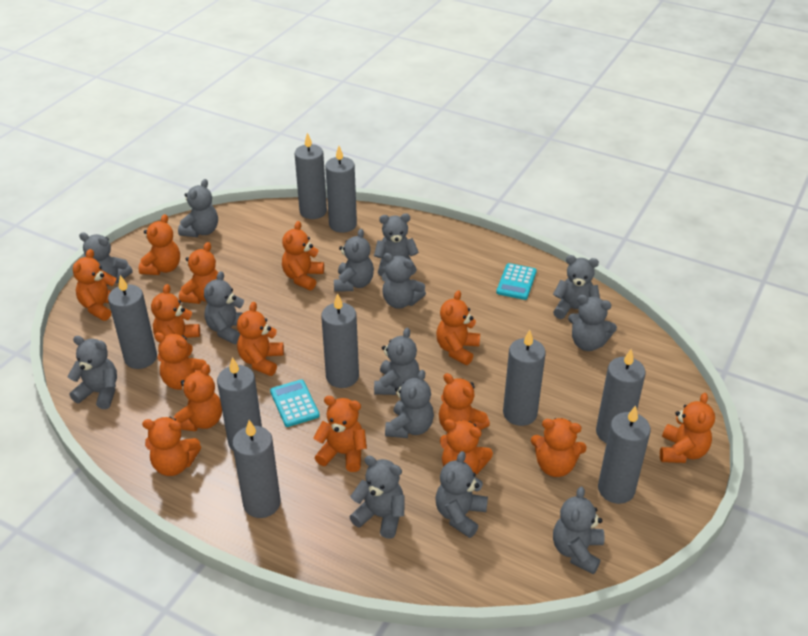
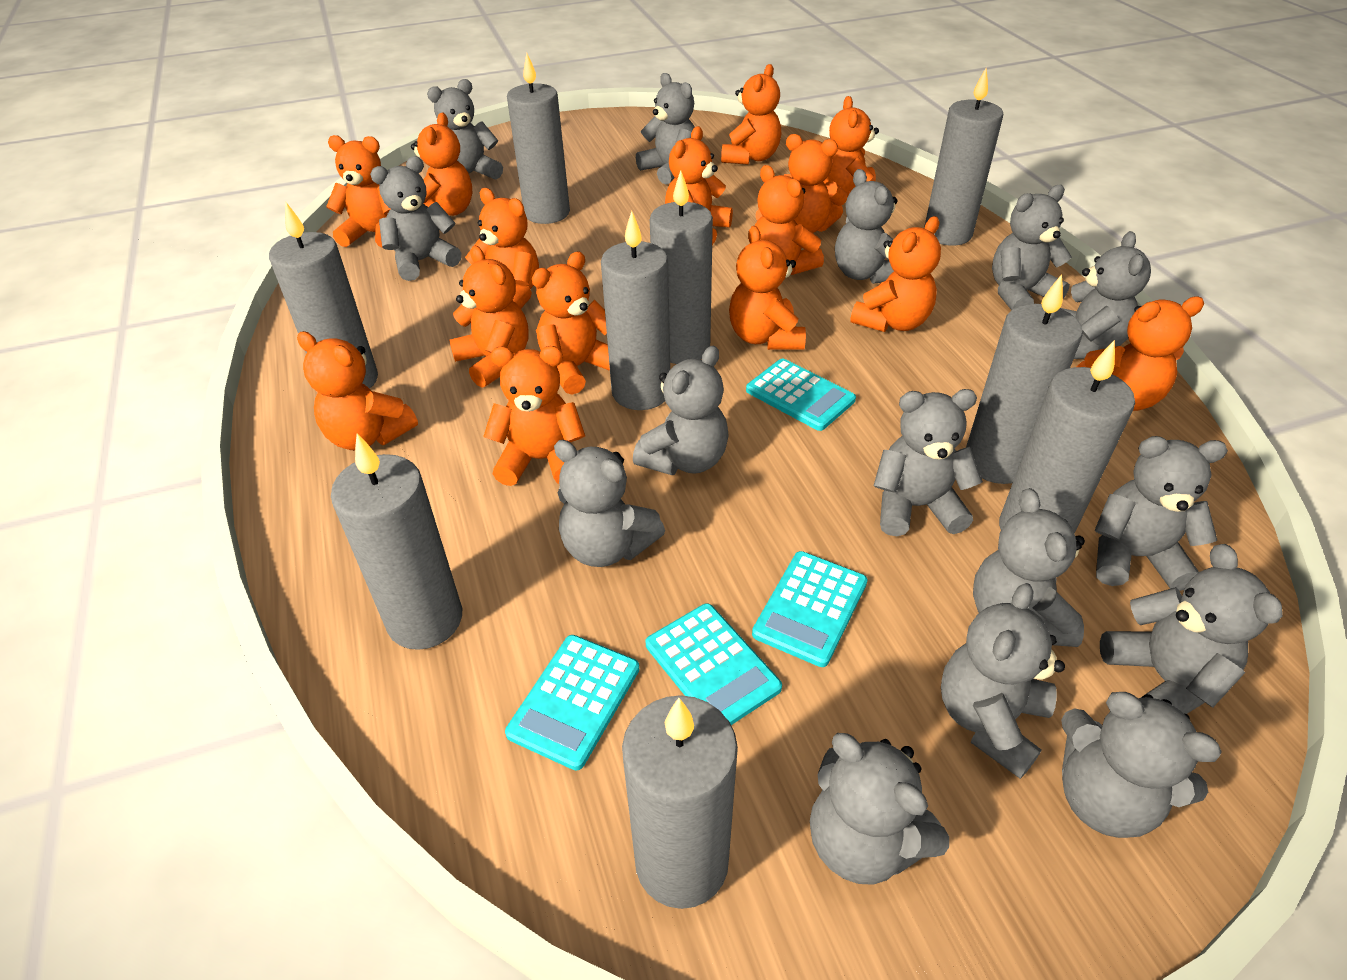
grey teddy bear: [67,336,117,409] [79,232,133,286] [178,179,218,237] [204,271,244,344] [334,229,374,292] [350,456,405,539] [374,214,419,277] [374,328,420,395] [382,253,426,309] [385,370,434,438] [436,451,488,538] [553,255,600,319] [553,487,605,574] [568,295,617,351] = 14 -> [370,156,461,281] [427,79,503,180] [554,440,665,567] [633,345,729,475] [636,73,695,185] [810,733,949,885] [835,169,897,284] [874,389,983,536] [941,583,1065,779] [973,488,1085,647] [992,185,1072,310] [1060,231,1151,359] [1061,692,1222,838] [1094,436,1228,591] [1100,544,1282,714] = 15
turquoise calculator: [270,379,320,427] [496,263,537,300] = 2 -> [505,635,639,771] [646,603,782,725] [746,358,856,431] [752,551,868,667] = 4

